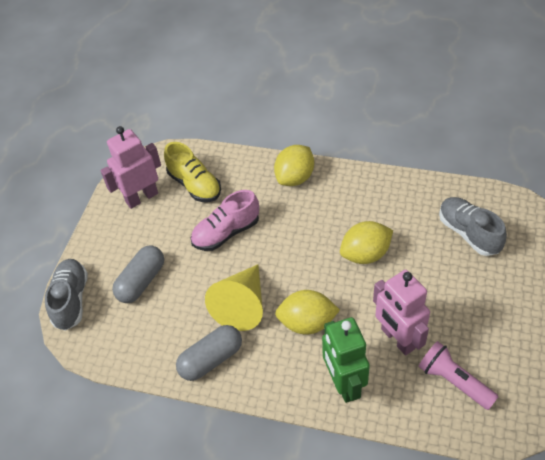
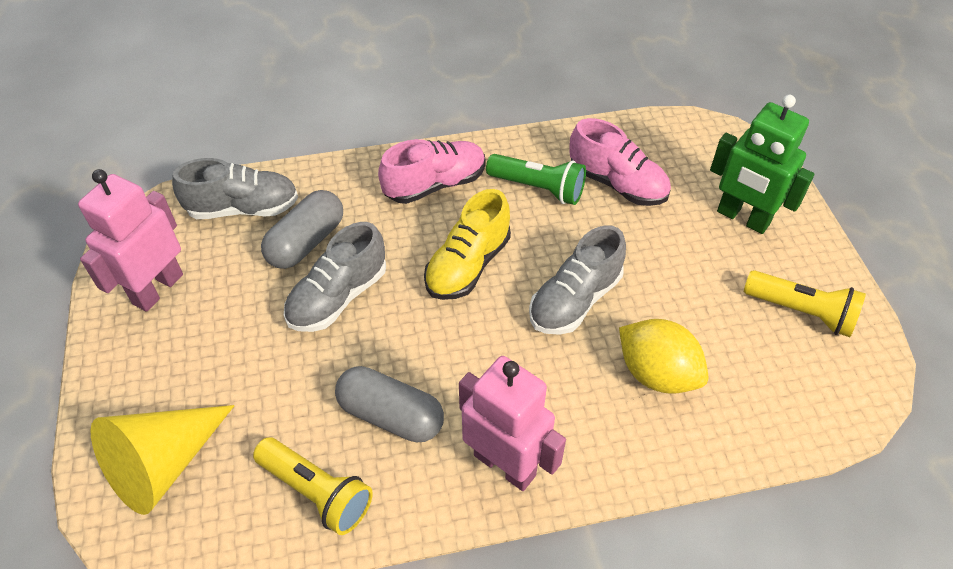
green flashlight: none = 0 -> [486,154,586,205] = 1
grey shoe: [45,259,88,331] [439,197,507,256] = 2 -> [172,158,298,219] [284,222,386,332] [529,225,626,335] = 3
pink flashlight: [418,341,499,410] = 1 -> none = 0
pink shoe: [191,190,259,251] = 1 -> [378,139,486,204] [569,118,671,206] = 2
yellow flashlight: none = 0 -> [253,437,373,535] [744,270,866,337] = 2
yellow lemon: [274,145,314,186] [275,290,340,335] [340,221,393,264] = 3 -> [619,319,709,394] = 1

